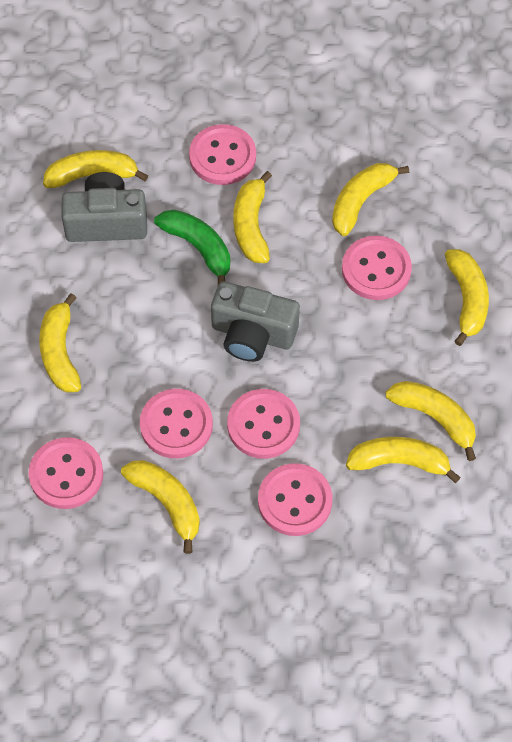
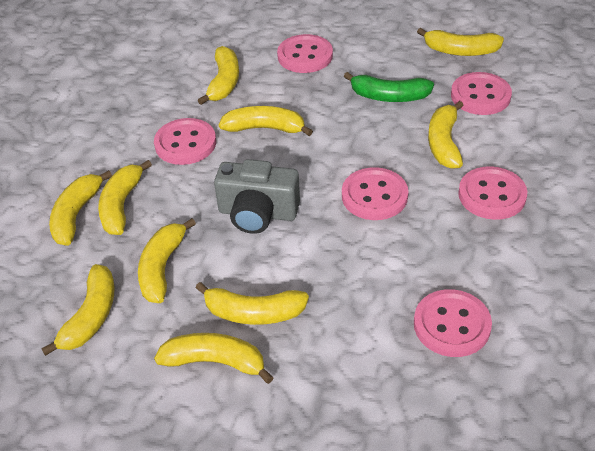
grey camera: [62,172,147,242] [211,281,300,362] = 2 -> [214,159,300,234] = 1
yellow banana: [39,293,81,392] [43,150,148,188] [121,460,200,554] [234,171,272,263] [332,163,409,236] [346,437,461,483] [385,381,476,461] [445,249,489,346] = 8 -> [41,264,115,356] [49,170,112,246] [98,160,152,235] [138,218,196,303] [154,333,274,384] [196,282,309,325] [198,46,239,105] [219,106,313,136] [417,28,504,56] [428,101,464,169] = 10

